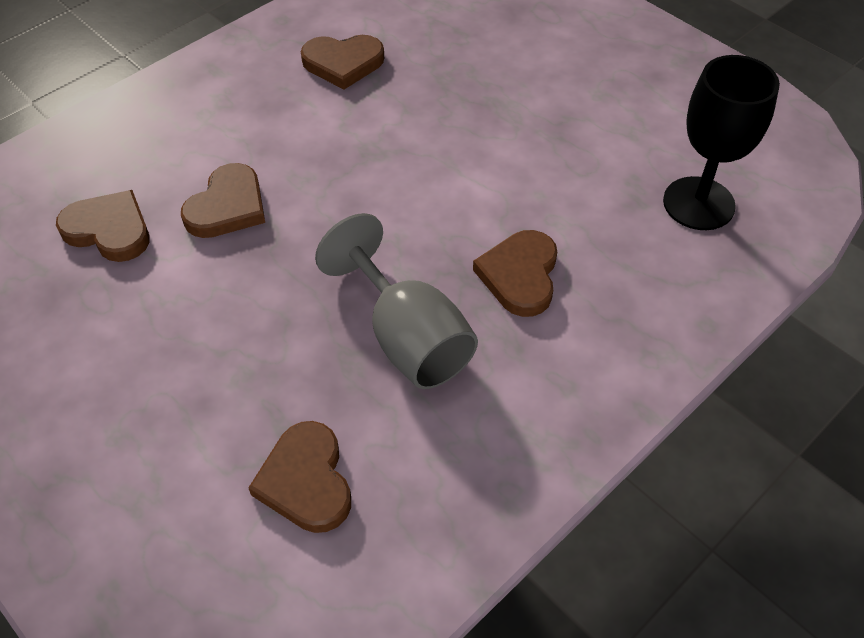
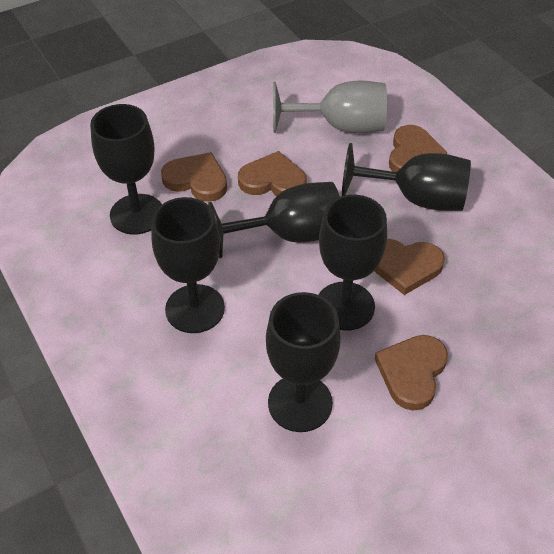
black goblet: [663,55,780,230] = 1 -> [90,104,162,235] [151,197,225,333] [208,182,340,258] [266,292,341,432] [319,195,387,330] [342,143,471,211] = 6

